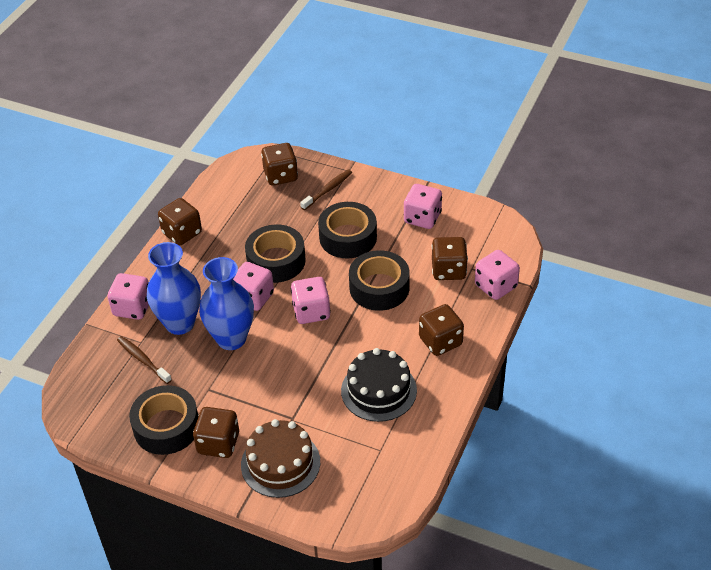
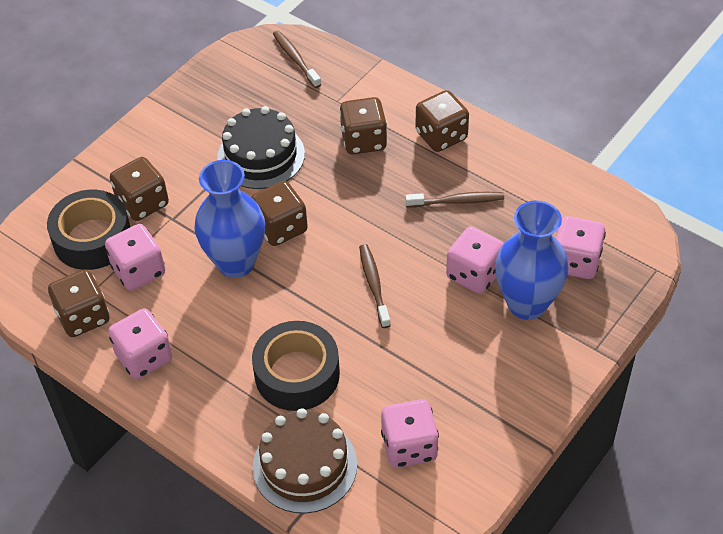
black tape: [129,385,198,455] [245,224,306,283] [318,202,377,258] [349,250,410,311] = 4 -> [47,190,130,270] [252,321,340,411] = 2
brown toothbrush: [117,336,172,384] [300,169,352,210] = 2 -> [273,30,321,88] [359,244,391,328] [405,192,504,207] = 3

